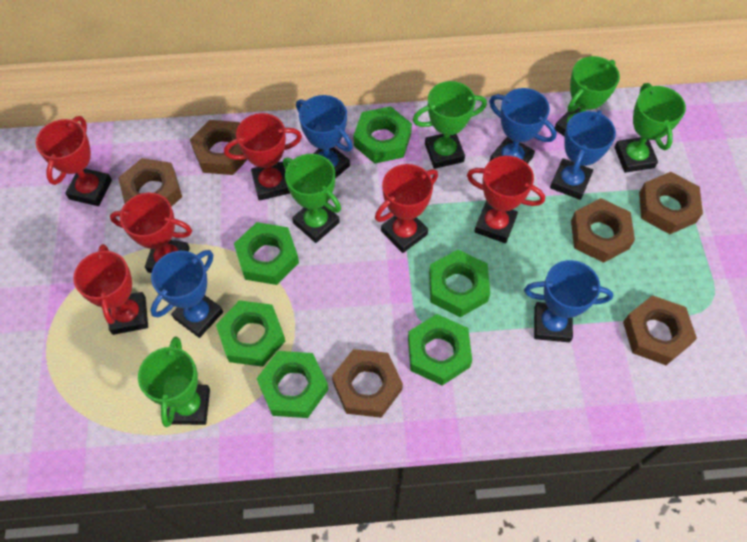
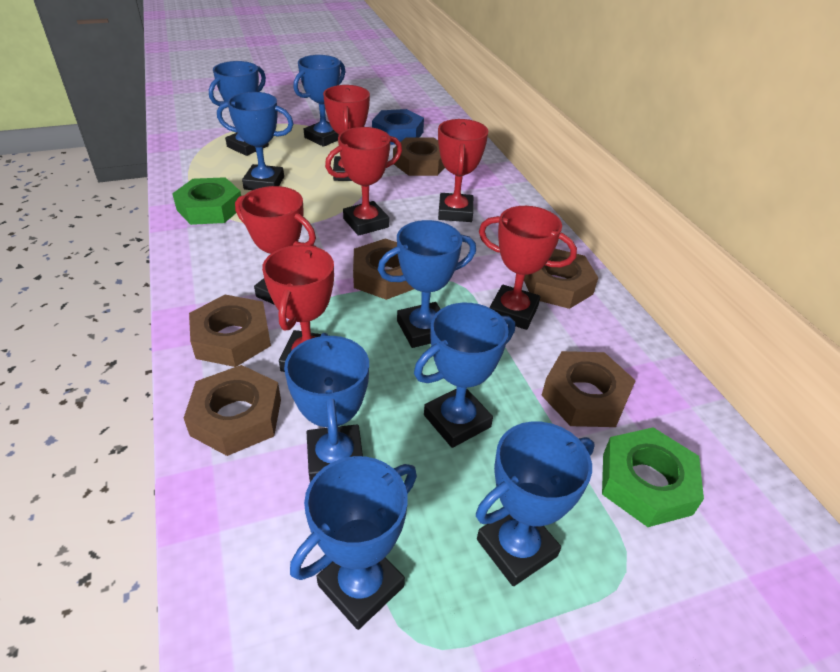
blue nut: none = 0 -> [372,109,424,145] = 1
blue trophy: [151,250,223,338] [296,95,353,179] [489,88,556,164] [524,260,613,342] [550,110,616,200] = 5 -> [209,61,269,156] [217,92,293,190] [284,333,369,482] [290,456,417,630] [293,55,345,147] [378,220,476,348] [414,303,515,448] [476,421,595,586] = 8
green nut: [216,300,285,367] [234,222,299,285] [256,351,328,418] [353,106,412,164] [408,314,472,386] [429,250,490,317] = 6 -> [172,177,241,225] [602,427,704,527] = 2
green trophy: [138,337,210,427] [283,154,341,243] [413,81,487,169] [555,56,620,136] [615,83,686,173] = 5 -> none = 0

